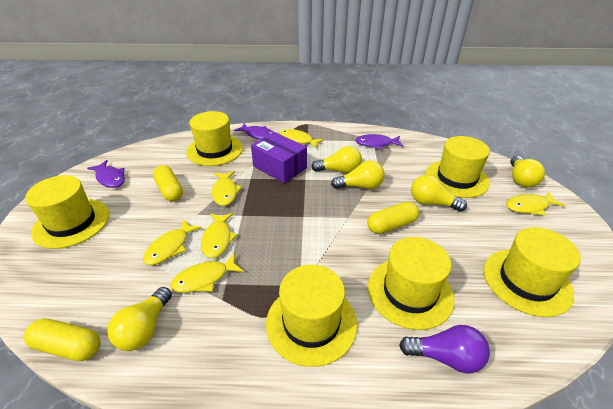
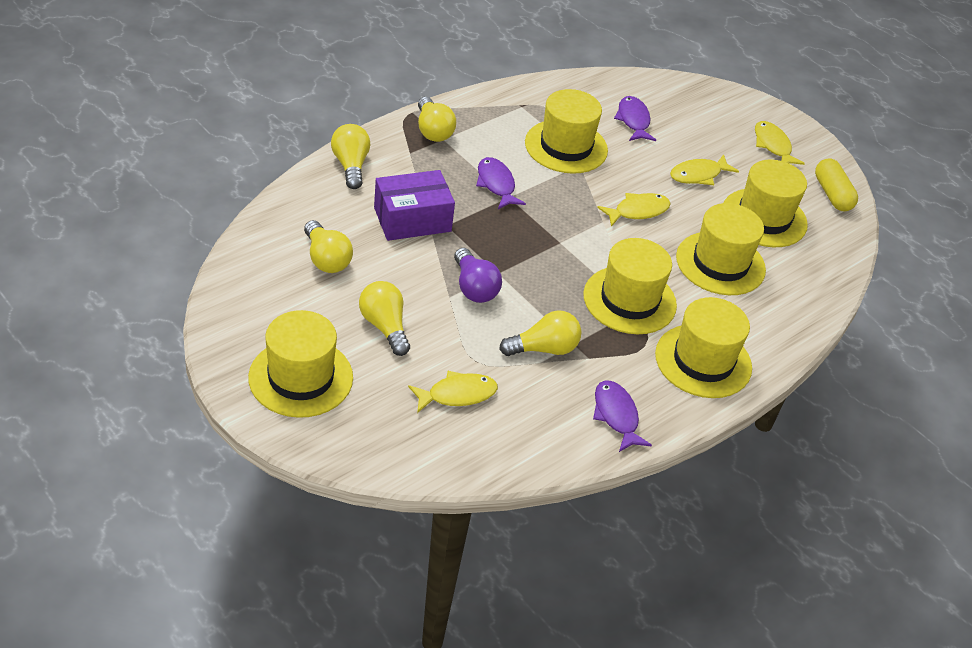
yellow capsule: [24,318,101,361] [153,165,183,202] [367,202,419,234] = 3 -> [815,158,858,211] = 1
yellow fish: [143,219,202,265] [170,253,244,293] [201,213,238,258] [212,171,242,206] [279,129,324,149] [506,192,565,216] = 6 -> [408,371,498,413] [597,193,671,227] [670,154,739,185] [755,121,805,165] = 4

